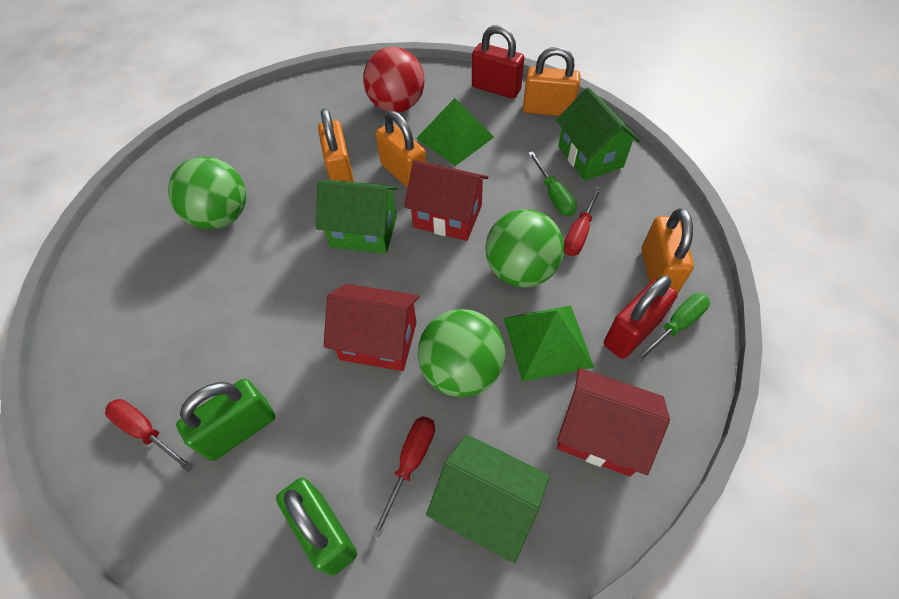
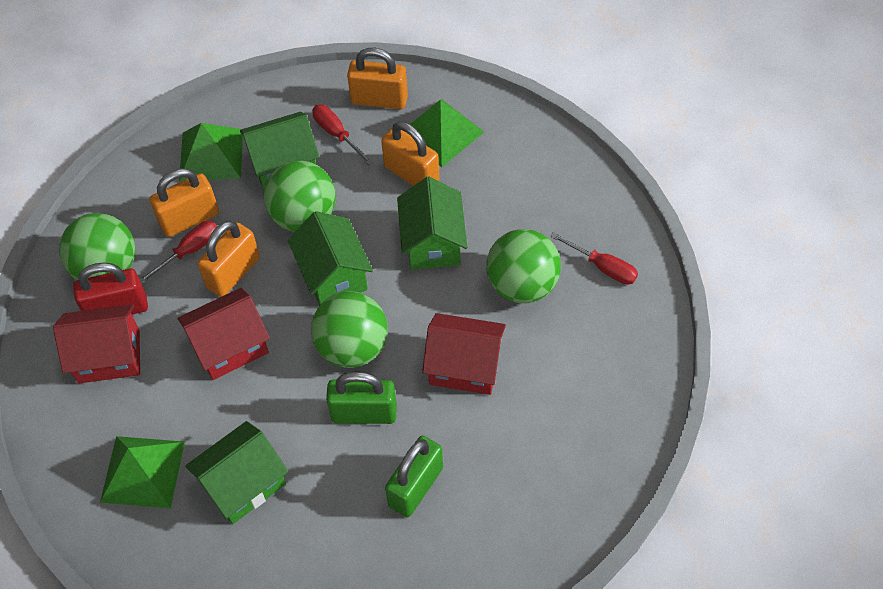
green ball: [168,157,246,229] [418,309,505,397] [485,209,564,288] = 3 -> [59,213,135,280] [264,161,336,232] [311,291,388,368] [486,229,561,303] = 4
green house: [316,180,398,254] [426,434,550,563] [556,87,640,181] = 3 -> [185,421,288,524] [240,112,320,191] [288,211,373,306] [397,177,467,270] = 4
green pyramid: [416,98,494,166] [504,305,594,382] = 2 -> [100,436,185,508] [179,123,243,182] [406,99,484,167] = 3
green screwdriver: [528,151,577,216] [634,293,710,364] = 2 -> none = 0
red ball: [363,47,424,113] = 1 -> none = 0
red padlock: [472,25,524,99] [604,275,678,359] = 2 -> [73,262,148,315] = 1

